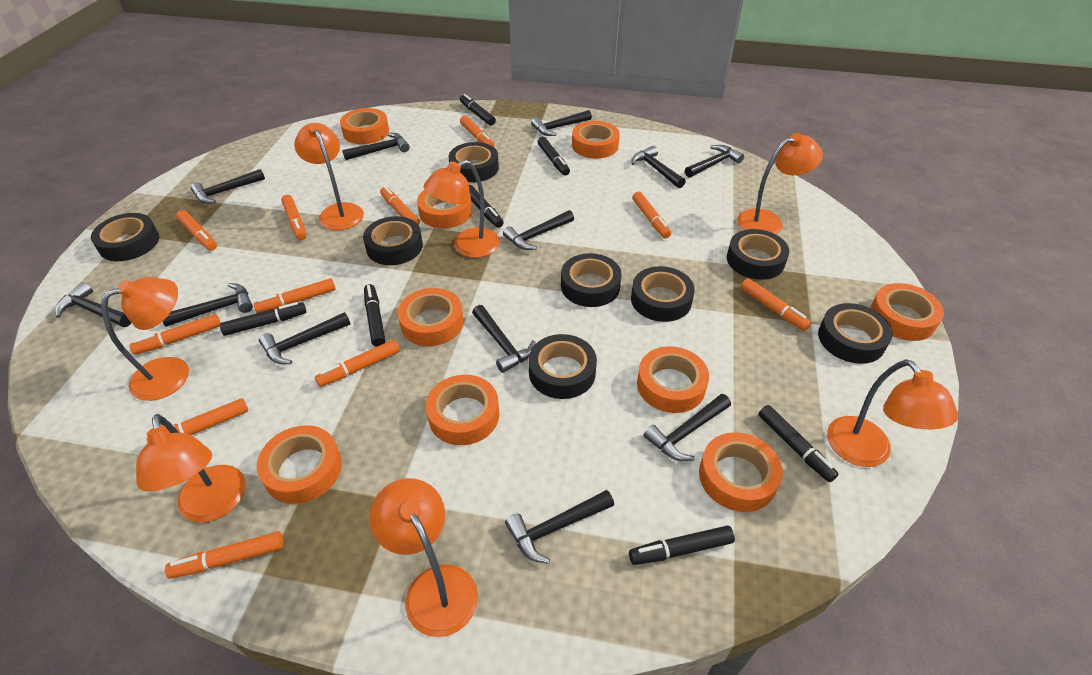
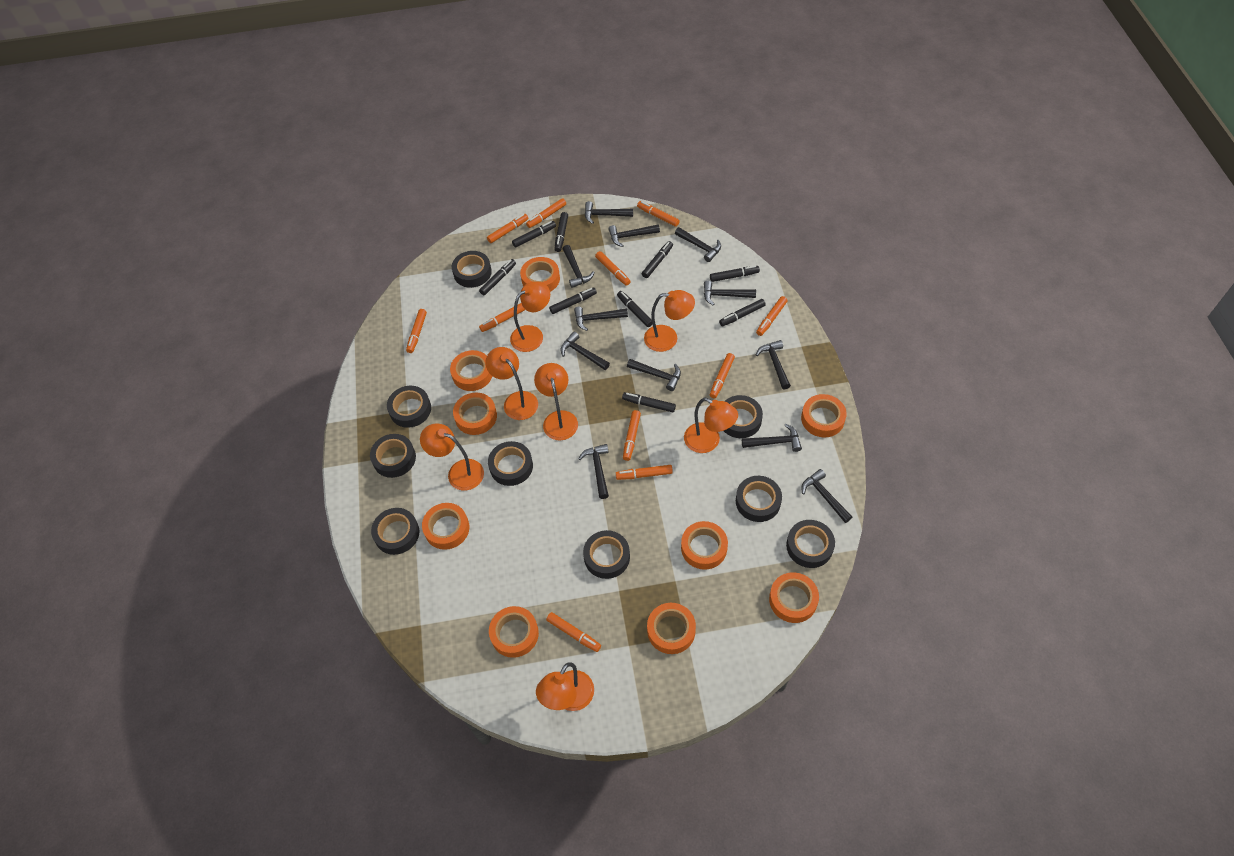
black marker: [220,302,306,336] [364,284,385,347] [460,94,496,126] [469,185,504,228] [538,137,570,176] [629,526,735,565] [758,405,839,482] = 7 -> [479,259,516,295] [512,221,556,248] [549,287,597,314] [554,212,568,252] [617,291,653,327] [622,392,676,412] [642,241,673,278] [710,265,760,282] [719,299,766,326] = 9
black tape: [91,213,159,261] [363,216,423,265] [449,142,499,182] [528,334,597,399] [561,253,622,307] [631,266,695,322] [727,229,789,280] [818,303,893,364] = 8 -> [370,434,416,478] [371,508,420,555] [387,386,431,428] [452,251,492,288] [488,441,533,486] [583,530,630,579] [724,395,763,438] [736,476,782,522] [786,520,835,568] = 9

